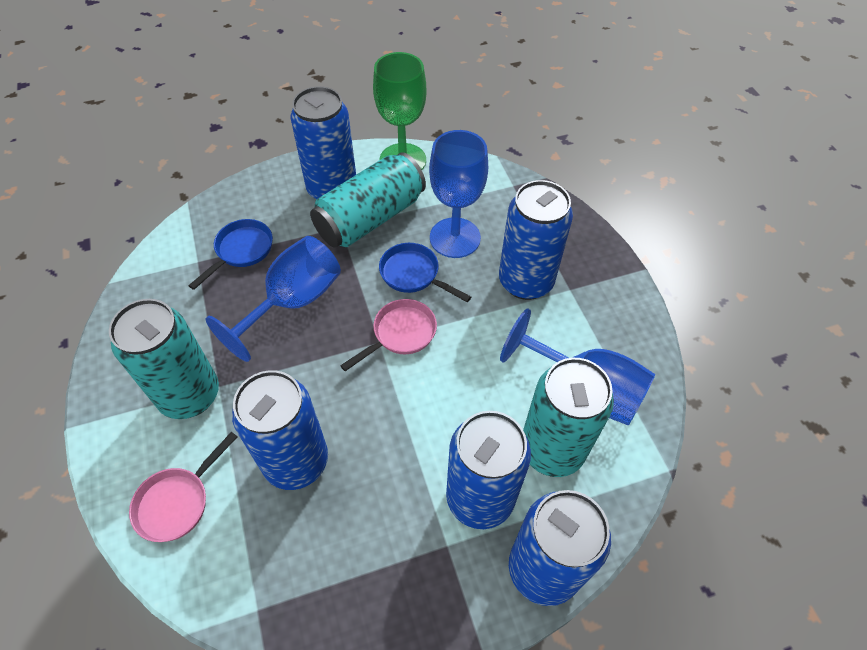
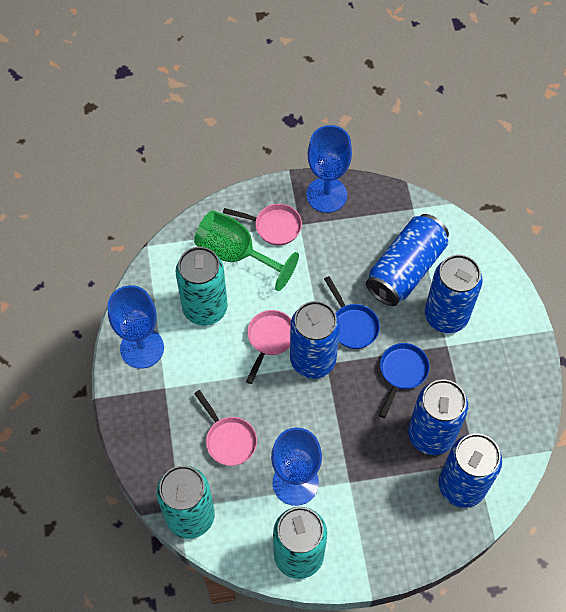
pink pan: [129,432,237,542] [340,299,437,371] = 2 -> [194,390,257,466] [223,204,302,245] [246,310,291,384] = 3

